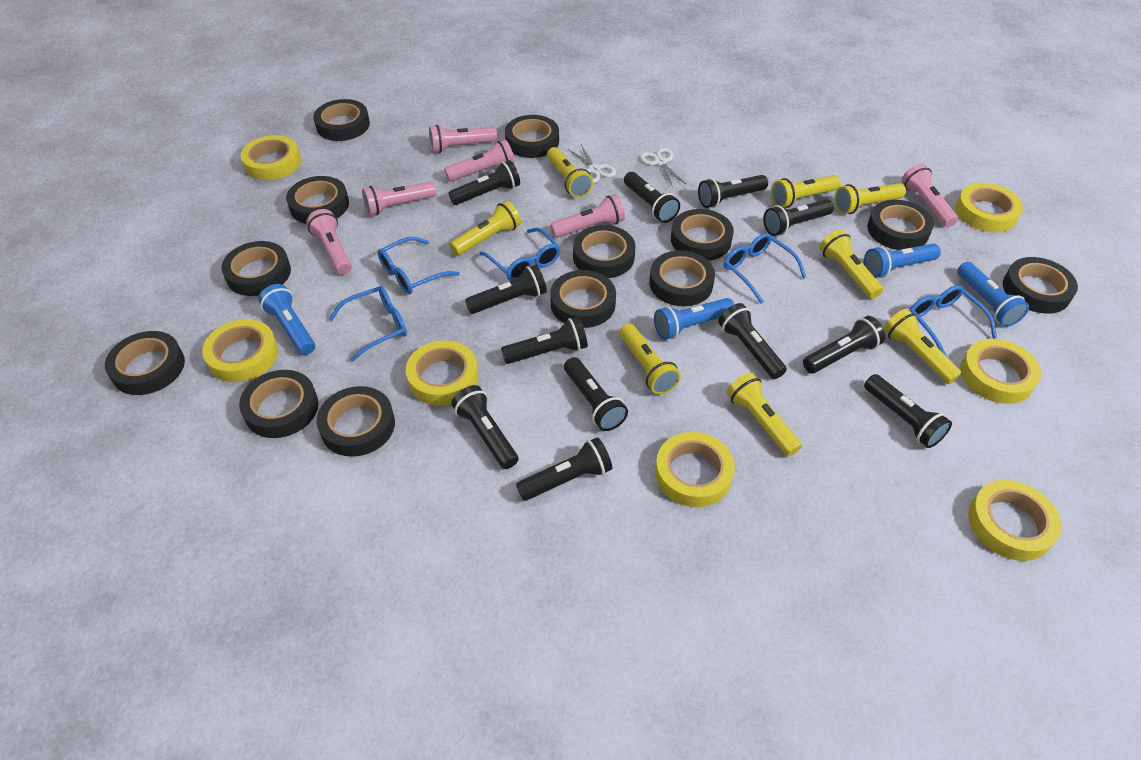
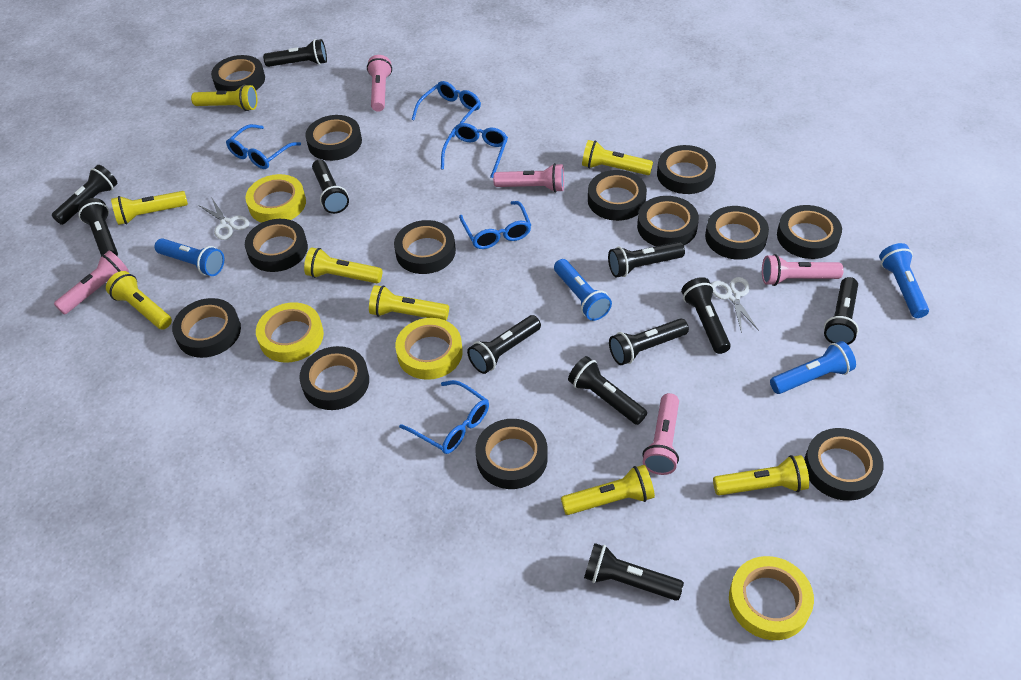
black flashlight: [449,160,520,205] [451,385,518,469] [465,265,547,314] [501,317,588,364] [516,437,612,501] [564,357,628,431] [624,172,680,223] [698,175,768,208] [718,303,787,379] [763,199,834,236] [803,316,885,373] [864,374,952,448] = 12 -> [52,165,117,225] [78,198,118,256] [263,39,327,67] [312,160,349,214] [467,315,541,374] [568,356,647,425] [584,543,684,601] [608,242,685,277] [609,319,689,365] [681,277,731,354] [824,277,859,345] = 11
pink flashlight: [307,209,352,275] [362,181,437,216] [429,125,497,153] [444,139,515,181] [550,194,625,238] [902,164,958,227] = 6 -> [54,251,129,315] [367,55,392,112] [493,163,564,192] [642,393,679,475] [762,254,844,286] = 5
yellow tape: [202,319,278,382] [241,135,301,180] [406,340,479,406] [655,432,735,507] [956,183,1023,232] [960,339,1041,404] [968,480,1062,561] = 7 -> [245,174,306,223] [256,302,324,363] [395,318,463,380] [729,556,814,640] = 4

